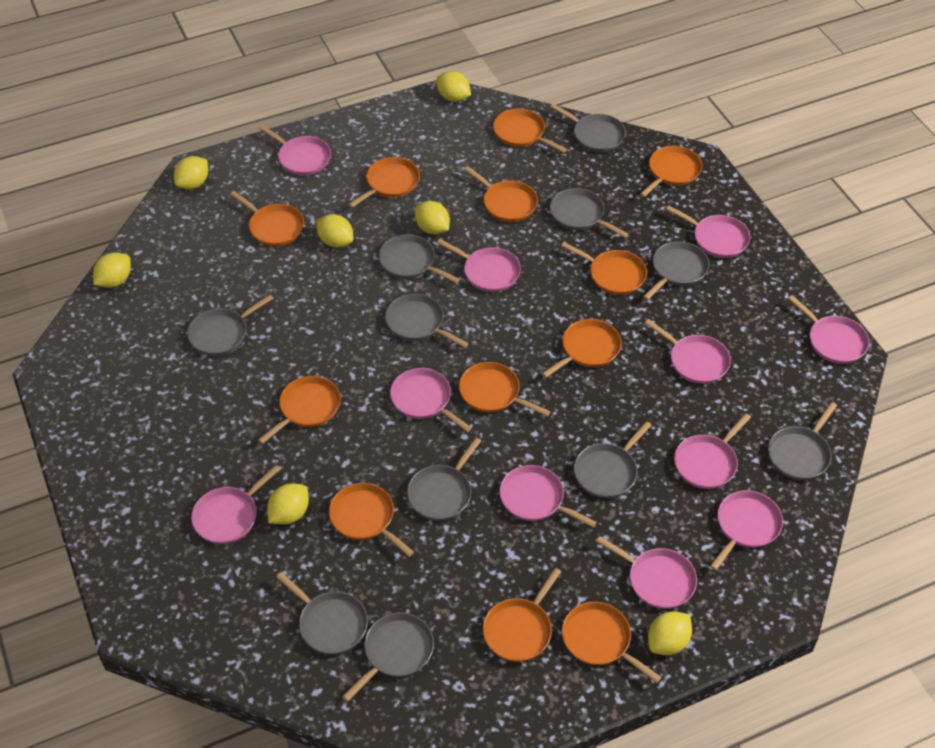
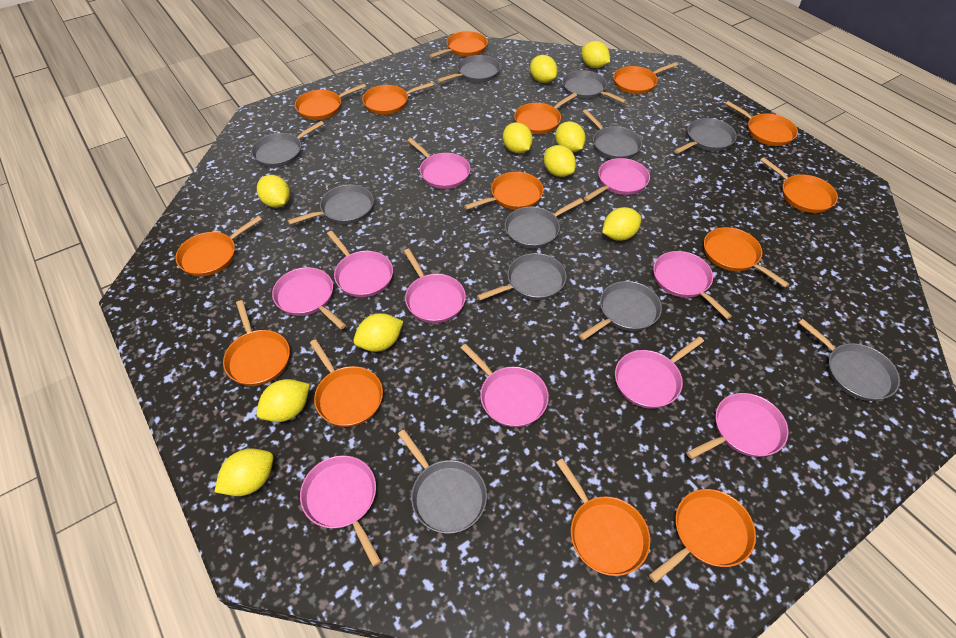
orange pan: [230,191,304,246] [258,376,341,444] [329,483,414,557] [348,157,420,208] [459,362,551,416] [464,166,538,222] [483,568,561,662] [493,109,567,153] [542,319,622,378] [561,242,647,295] [562,602,662,683] [640,146,702,197] = 12 -> [175,216,262,276] [223,300,290,386] [295,84,366,120] [310,339,383,427] [362,82,434,115] [429,31,488,58] [464,172,543,210] [514,93,577,134] [556,458,650,576] [613,62,678,94] [649,489,756,583] [704,227,789,287] [725,101,798,146] [760,157,838,213] = 14
pink pan: [191,465,280,544] [259,125,331,175] [390,368,472,432] [437,239,521,292] [500,465,597,527] [596,536,697,609] [645,319,731,384] [666,206,750,258] [674,413,751,489] [710,490,783,570] [788,295,870,364] = 11 -> [272,267,346,329] [300,455,381,566] [327,231,393,297] [404,249,466,323] [407,138,471,189] [461,344,549,427] [584,158,650,201] [615,336,704,409] [653,251,732,319] [686,393,788,459] = 10
yellow lemon: [93,252,131,288] [174,156,208,189] [267,484,309,525] [316,214,353,247] [415,201,450,234] [436,71,471,102] [648,611,692,655] = 7 -> [214,449,273,496] [256,379,310,422] [257,175,290,208] [354,313,403,352] [503,122,533,153] [530,55,557,83] [544,145,576,177] [555,121,586,152] [581,41,610,68] [602,207,641,240] = 10

